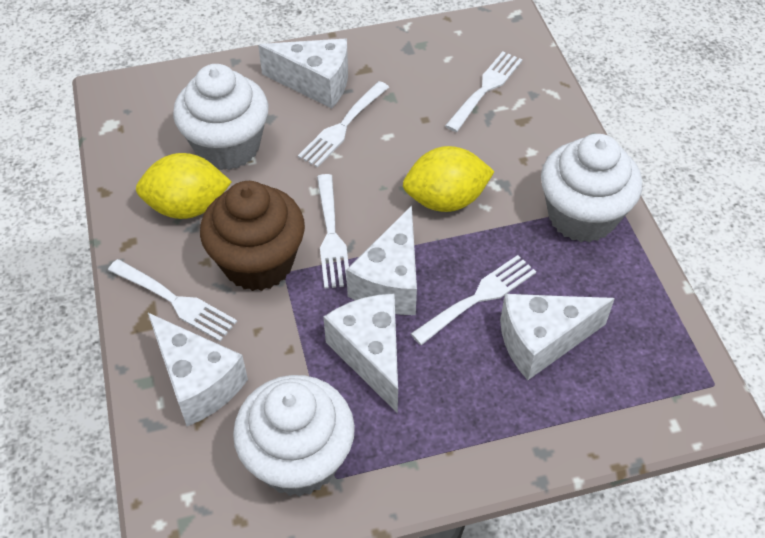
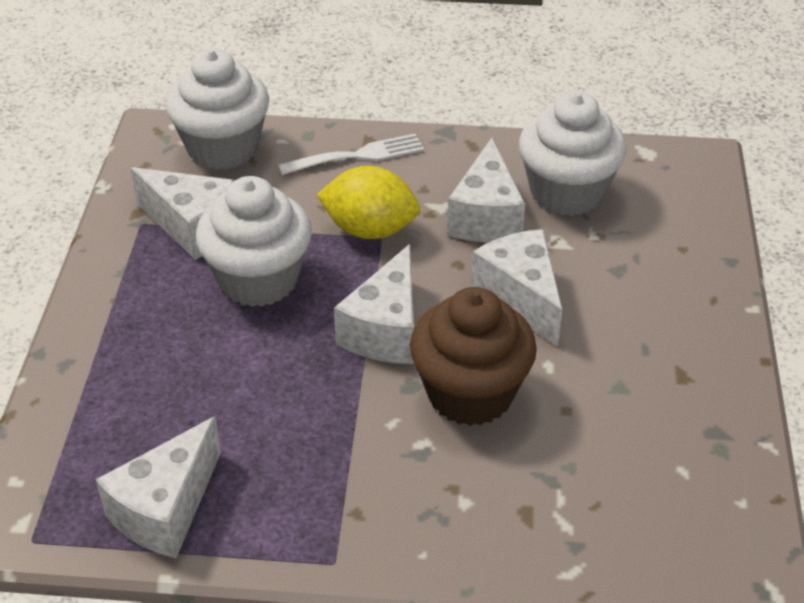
white fork: [108,259,237,341] [298,81,389,168] [317,174,349,289] [411,255,536,345] [445,52,523,132] = 5 -> [278,134,424,175] = 1
yellow lemon: [136,153,231,219] [403,146,495,212] = 2 -> [317,166,420,239] = 1

